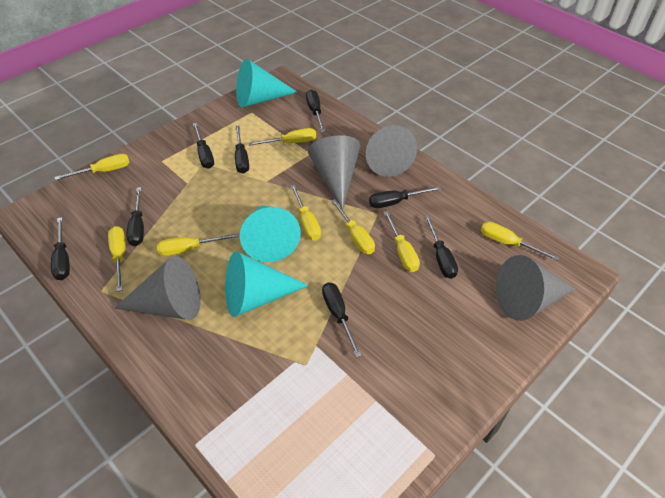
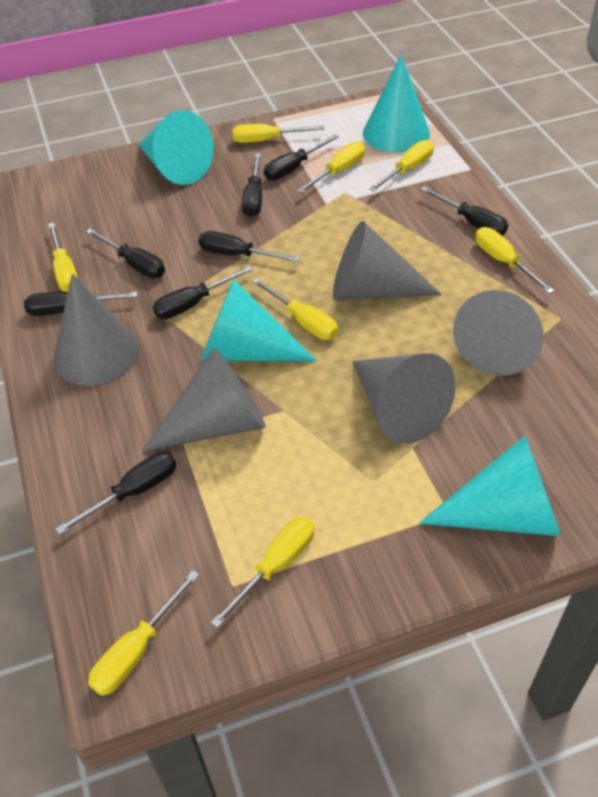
grey cone: [114,256,201,320] [308,135,361,210] [366,125,417,177] [496,255,575,321] = 4 -> [54,274,139,386] [142,348,266,452] [333,221,442,301] [352,353,456,444] [453,290,544,376] = 5
turquoise cone: [225,251,309,317] [236,59,297,108] [240,205,301,262] = 3 -> [138,110,214,185] [201,279,317,362] [363,54,430,153] [419,436,561,536] = 4

